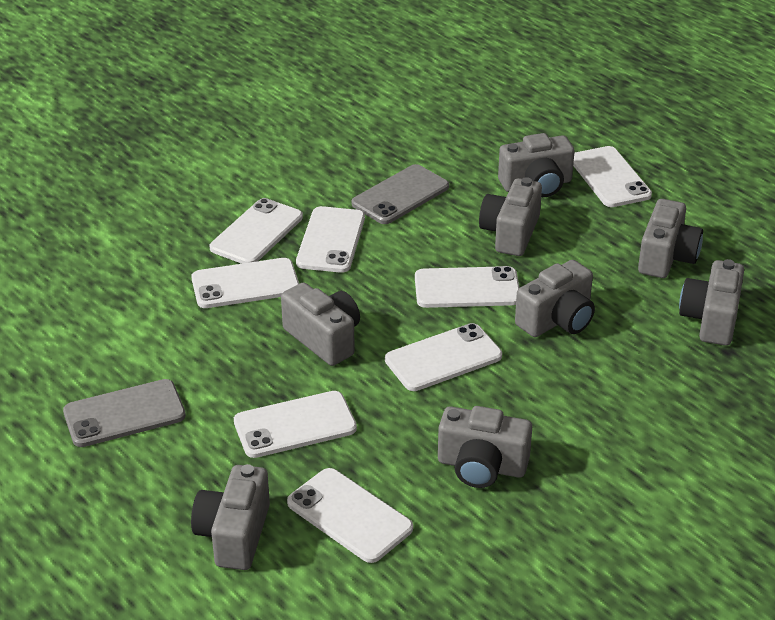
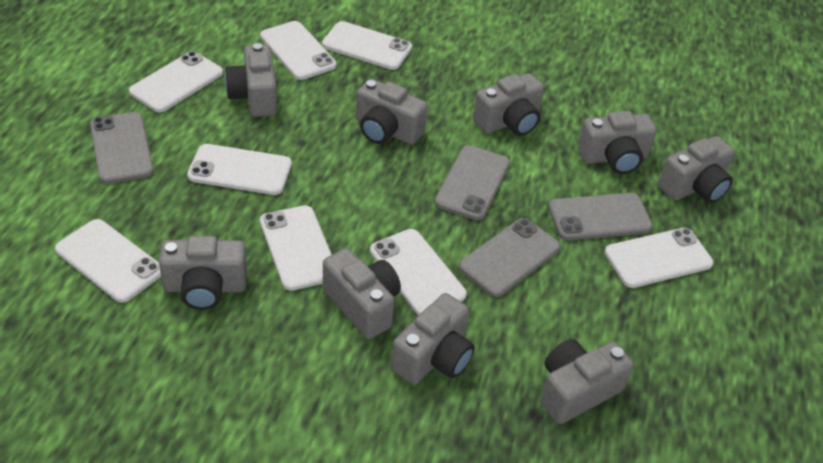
grey camera: [191,464,270,570] [281,282,360,366] [438,406,532,488] [479,177,542,256] [498,133,575,197] [515,260,595,337] [638,199,703,278] [679,259,744,346] = 8 -> [159,236,247,310] [225,43,277,117] [323,248,401,339] [356,79,428,145] [391,293,475,385] [473,73,544,136] [540,339,633,424] [578,111,657,174] [658,136,734,203] = 9
grey phone: [63,379,186,447] [352,164,449,224] = 2 -> [90,112,154,184] [434,145,510,220] [459,218,561,297] [548,193,653,240] = 4

